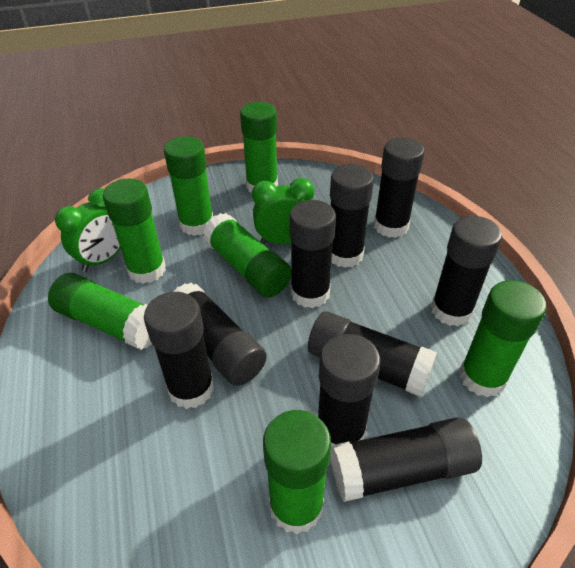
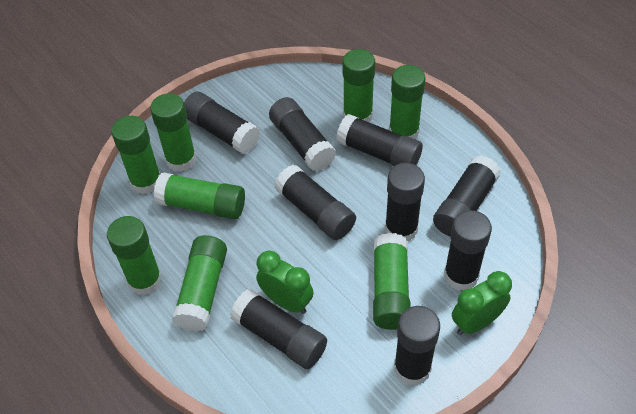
green glue stick: [48,273,152,350] [103,178,166,284] [164,136,213,236] [203,213,291,297] [240,102,278,193] [263,410,331,534] [460,280,546,397] = 7 -> [107,216,162,295] [111,116,160,194] [150,93,197,172] [154,173,245,219] [172,235,227,332] [342,49,375,123] [373,233,411,330] [389,65,426,139] = 8

